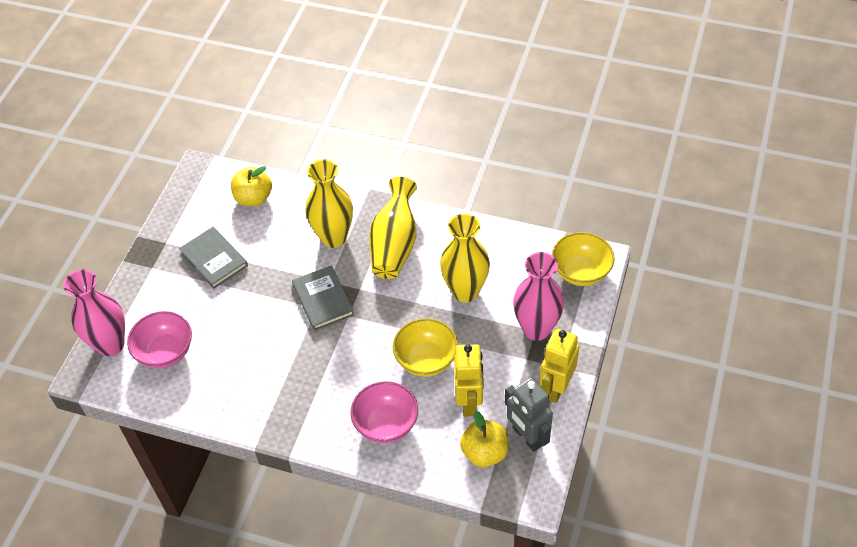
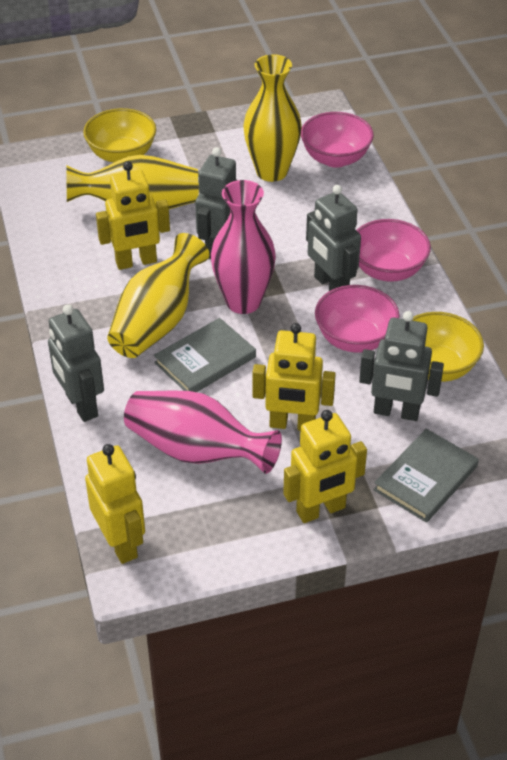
grey robot: [505,377,553,452] = 1 -> [48,304,104,422] [195,147,237,259] [306,185,361,291] [359,311,444,421] = 4
pink bowl: [127,311,192,369] [351,381,418,443] = 2 -> [301,112,374,168] [315,285,400,353] [356,219,431,282] = 3
yellow apple: [231,166,272,206] [460,411,509,467] = 2 -> none = 0
yellow robot: [454,345,484,416] [540,328,579,403] = 2 -> [85,444,145,564] [96,161,170,270] [253,323,336,431] [283,410,367,523] = 4

